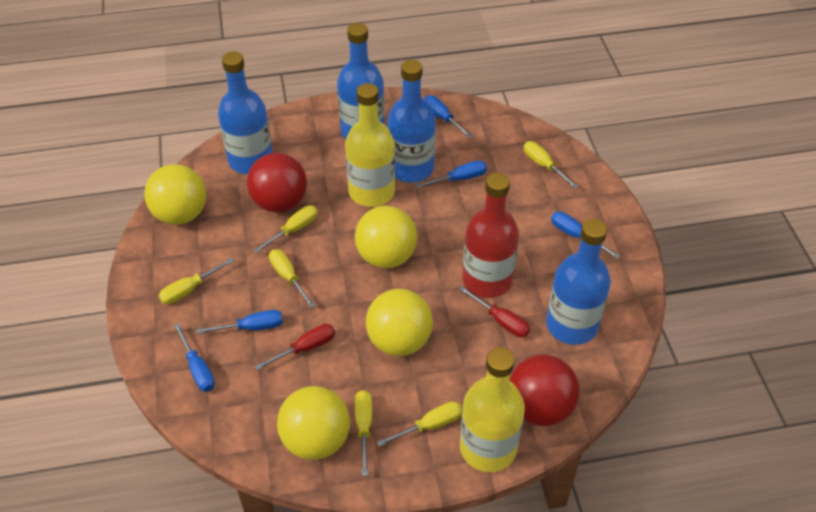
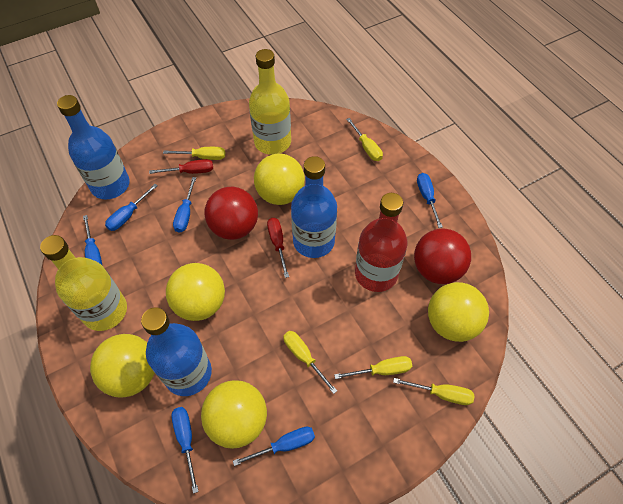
blue bottle: [218,52,273,174] [337,23,385,139] [387,60,436,183] [546,219,611,345] = 4 -> [57,95,130,199] [141,307,212,396] [291,156,337,258] = 3
blue screwdriver: [174,323,215,392] [197,310,283,334] [416,160,487,188] [424,95,473,139] [551,212,620,259] = 5 -> [83,215,102,265] [105,184,158,231] [172,407,199,494] [173,177,196,233] [233,427,315,466] [417,173,443,228] = 6
yellow ball: [144,164,206,225] [277,386,350,460] [355,206,417,268] [366,289,433,356] = 4 -> [90,334,154,398] [166,263,225,321] [201,380,267,449] [254,154,305,205] [428,282,489,342] = 5
yellow screwdriver: [159,258,234,304] [253,205,318,253] [269,249,315,308] [354,390,372,476] [377,401,462,447] [524,141,578,188] = 6 -> [163,147,225,160] [283,331,337,394] [334,356,412,379] [346,118,383,161] [393,378,474,405] = 5

